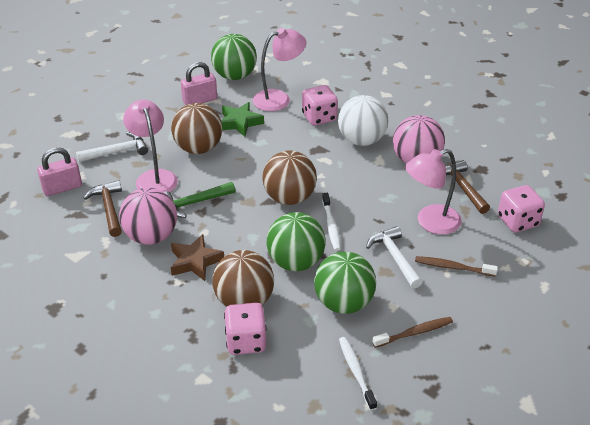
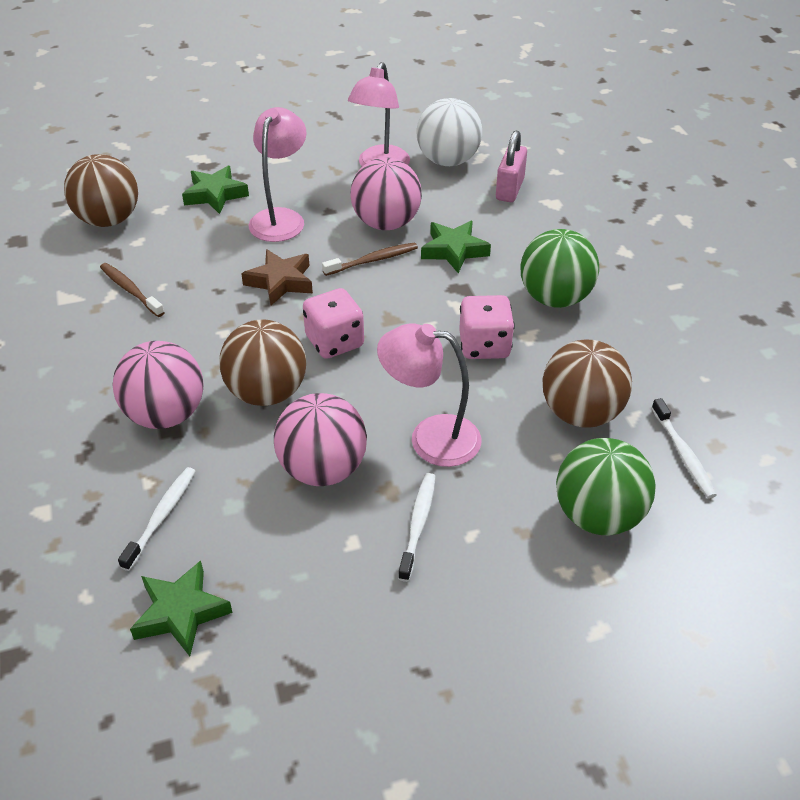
brown hammer: [84,180,122,237] [445,160,490,214] = 2 -> none = 0
green ball: [211,34,257,80] [267,212,326,271] [314,252,376,314] = 3 -> [521,229,599,308] [556,438,656,535] = 2
green hammer: [165,182,236,218] = 1 -> none = 0
green star: [221,102,264,137] = 1 -> [130,561,233,656] [182,166,249,214] [421,221,491,273] = 3
pink ball: [119,187,177,245] [393,115,445,164] = 2 -> [112,341,204,429] [274,393,367,486] [350,157,422,230] = 3
pink dice: [224,303,267,355] [302,85,338,126] [498,185,545,232] = 3 -> [303,288,364,359] [459,295,515,359] = 2
pink padlock: [37,147,82,196] [181,62,217,105] = 2 -> [496,130,527,202] = 1
white hammer: [76,132,148,162] [366,226,422,289] = 2 -> none = 0
white toothbrush: [322,193,341,251] [339,337,377,410] = 2 -> [118,467,196,571] [398,473,436,582] [652,398,717,498] = 3

